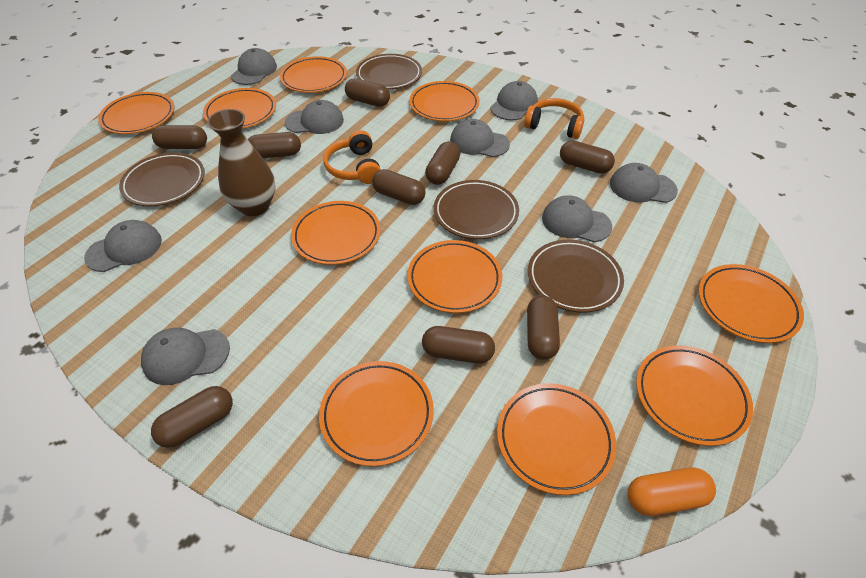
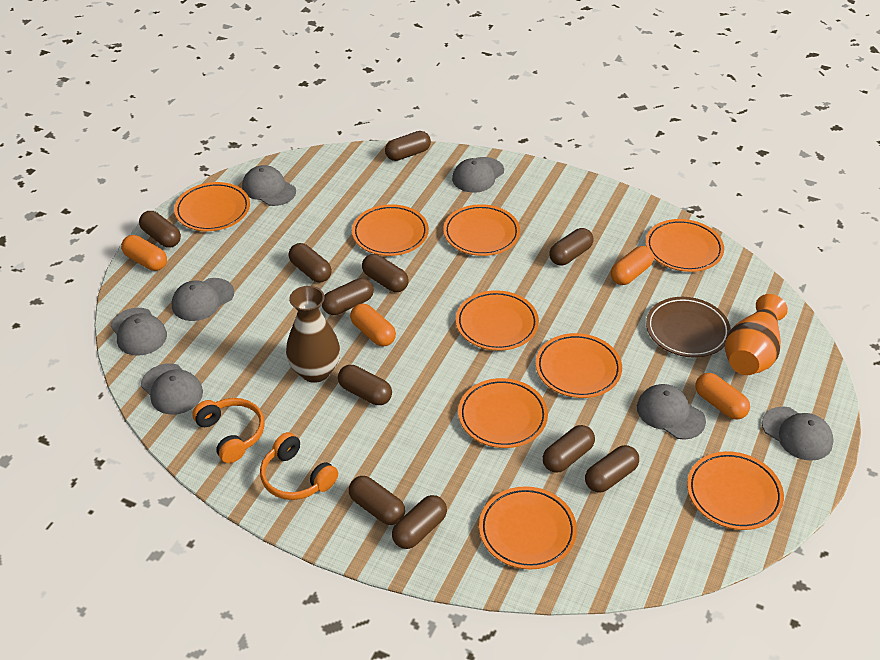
brown capsule: [151,386,233,448] [152,125,207,149] [248,132,301,158] [345,78,390,107] [372,169,425,205] [422,326,495,364] [425,142,460,185] [527,295,560,360] [560,141,615,174] = 9 -> [139,211,181,248] [289,243,332,283] [322,278,374,315] [338,365,392,405] [349,476,405,525] [362,254,409,292] [385,131,431,161] [392,495,447,549] [543,425,595,473] [549,228,594,266] [585,445,639,493] = 11
brown plate: [119,153,205,206] [356,54,422,90] [434,180,519,239] [528,240,624,313] = 4 -> [646,297,731,358] = 1
grey cap: [84,220,162,272] [141,328,230,385] [231,48,277,85] [285,100,344,134] [450,119,510,157] [490,81,538,121] [542,195,612,242] [610,163,678,203] = 8 -> [110,308,167,356] [141,363,203,415] [172,278,234,321] [242,165,296,206] [452,157,504,193] [637,384,706,440] [762,407,834,461] = 7
orange capsule: [628,468,716,516] = 1 -> [121,235,167,271] [350,303,396,347] [611,246,654,285] [695,373,750,420] = 4
orange plate: [98,92,174,134] [203,88,276,129] [280,56,347,93] [291,201,381,265] [319,361,434,466] [407,240,502,313] [409,81,480,121] [497,383,616,495] [636,345,753,446] [698,264,804,343] = 10 -> [174,182,250,231] [352,204,429,256] [443,204,520,256] [456,290,539,351] [458,378,548,448] [479,486,577,570] [536,333,622,398] [646,219,724,272] [687,451,784,530] = 9
orange vase: none = 0 -> [725,294,788,375] = 1

